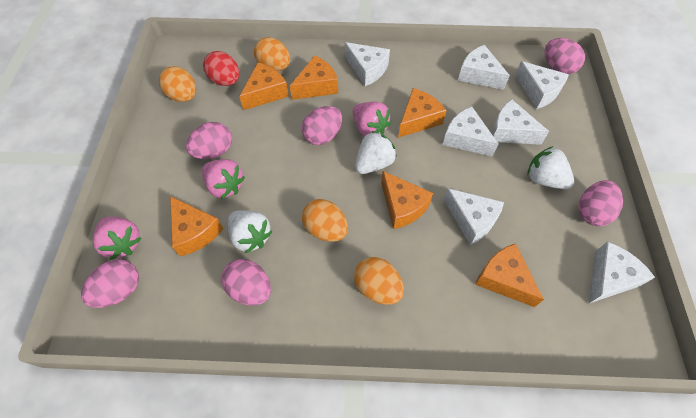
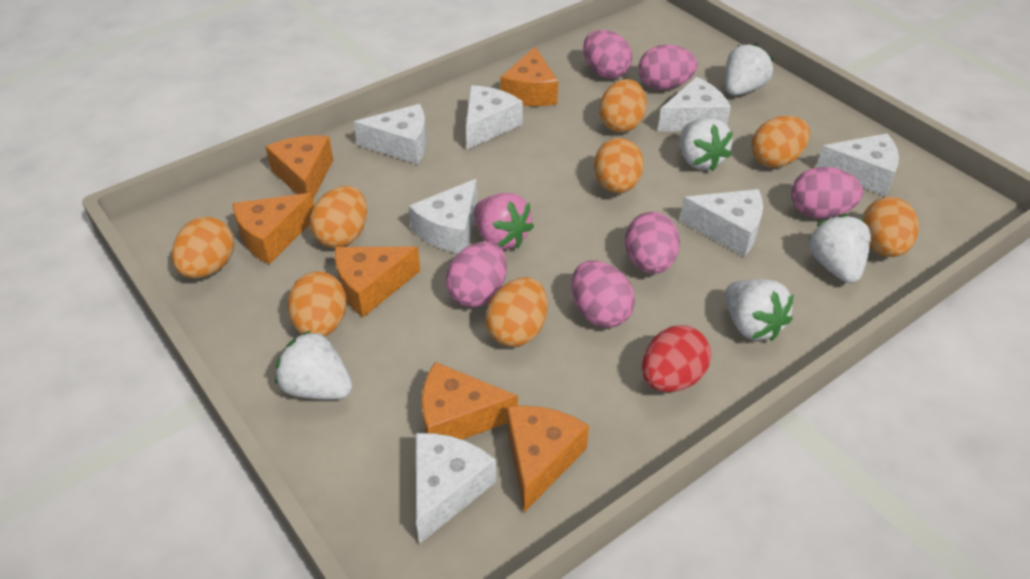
orange egg: [159,66,196,102] [254,37,290,71] [302,199,348,242] [354,257,404,305] = 4 -> [172,217,234,278] [287,271,347,337] [310,186,367,248] [485,277,547,347] [594,138,644,193] [599,79,647,133] [751,115,810,168] [862,197,919,257] = 8
pink strawberry: [93,217,141,260] [202,159,245,199] [353,102,391,136] = 3 -> [474,193,534,249] = 1
white strawberry: [228,210,273,253] [355,131,397,174] [527,146,574,189] = 3 -> [275,330,353,399] [680,118,733,171] [725,43,774,95] [725,279,794,341] [809,214,871,283] = 5

